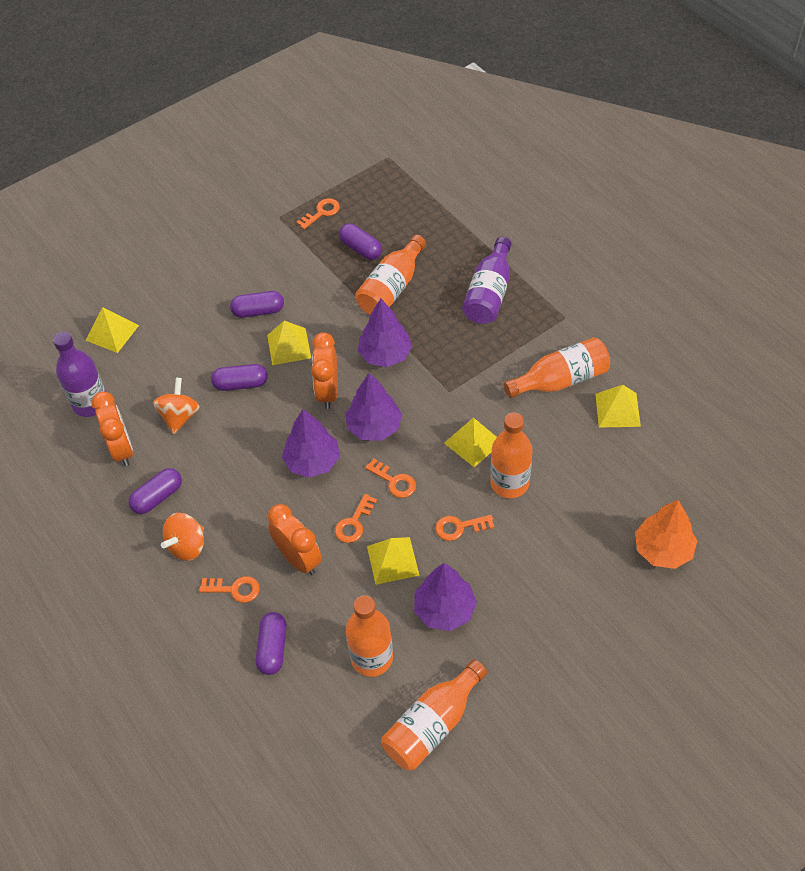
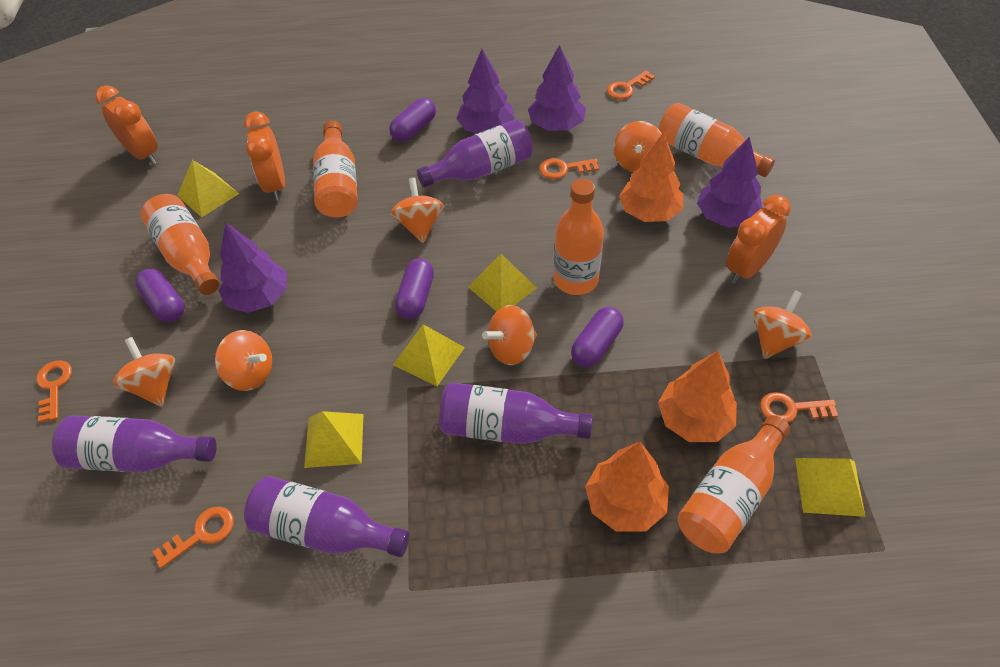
orange spinning top: [153,378,200,434] [161,513,204,561] = 2 -> [113,337,175,407] [215,330,272,391] [391,178,444,243] [482,305,537,365] [614,121,662,172] [753,290,812,359] = 6
orange tree: [635,500,697,569] = 1 -> [585,442,669,532] [619,132,683,222] [658,351,737,442] = 3
purple bottle: [53,332,106,417] [462,237,511,324] = 2 -> [52,415,217,472] [244,476,410,557] [417,120,533,187] [439,382,593,444] = 4
purple capsule: [128,468,182,514] [211,364,268,391] [230,291,284,318] [256,612,287,675] [339,223,382,260] = 5 -> [135,269,184,322] [389,98,436,142] [395,258,434,319] [571,307,624,367] = 4

